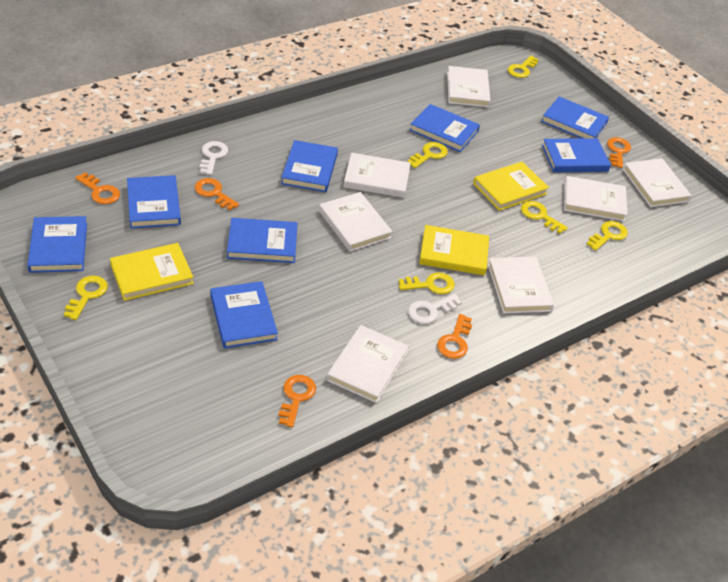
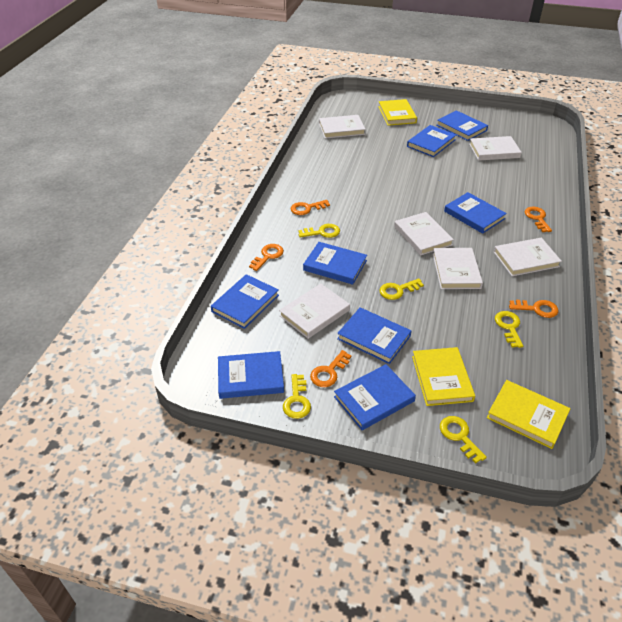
white book: [319,192,393,252] [327,325,409,403] [344,153,411,198] [447,66,490,107] [488,257,554,314] [564,176,628,222] [623,158,692,207] = 7 -> [279,284,350,339] [319,115,365,139] [394,212,454,256] [433,248,483,289] [469,136,522,161] [494,238,562,276] = 6
white key: [199,141,228,175] [408,294,462,324] = 2 -> none = 0
yellow key: [64,275,108,320] [399,272,455,294] [407,142,448,168] [508,55,539,78] [521,201,568,234] [587,221,628,251] = 6 -> [283,374,311,419] [298,224,340,238] [380,278,424,300] [440,416,487,464] [495,311,523,348] = 5

